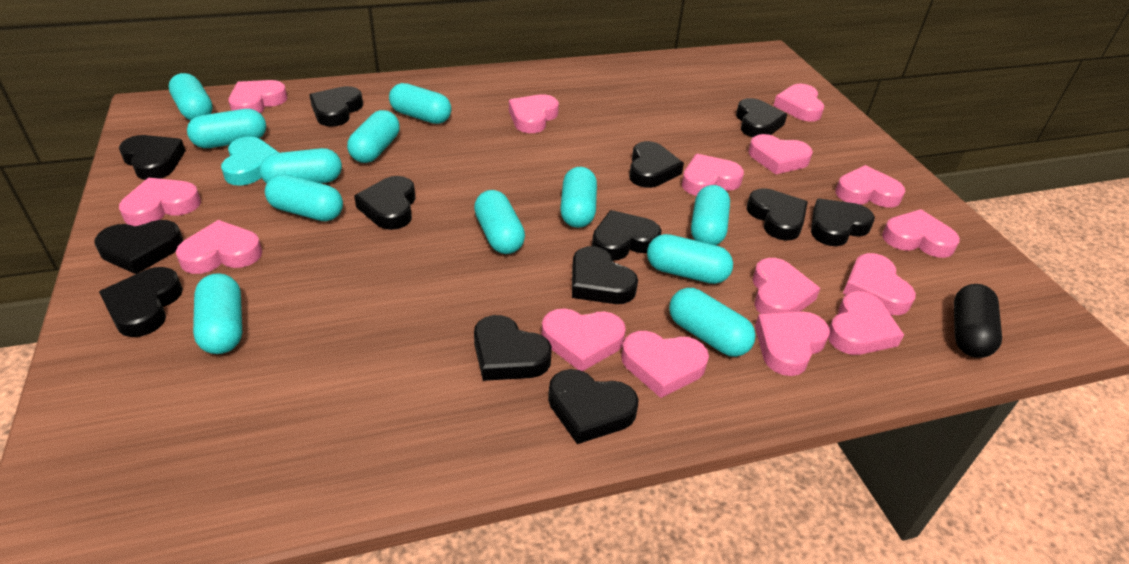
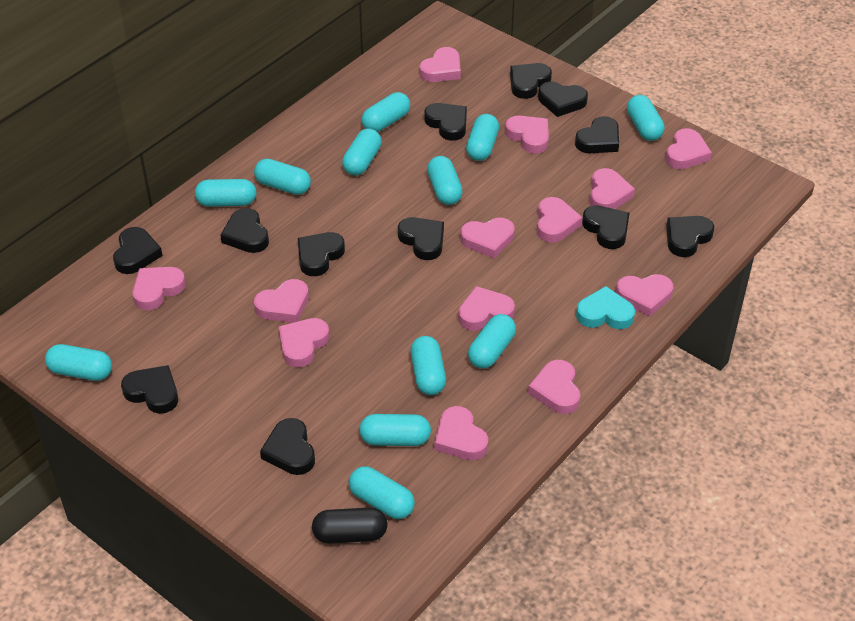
black heart: [94,220,183,274] [99,267,183,337] [119,135,186,180] [309,86,363,127] [354,176,416,230] [474,315,552,381] [548,369,639,444] [572,246,638,304] [592,210,662,261] [629,141,684,188] [736,98,787,138] [747,188,808,241] [811,199,875,246] = 13 -> [113,227,163,274] [121,365,178,414] [220,208,269,253] [260,418,315,475] [298,232,345,276] [398,217,444,260] [424,103,467,141] [510,63,552,99] [538,82,588,117] [575,116,619,153] [582,205,630,249] [666,216,714,257] = 12
pink heart: [119,177,201,226] [176,220,262,274] [229,80,288,113] [509,94,559,133] [542,308,626,371] [621,331,709,398] [682,154,744,196] [748,134,813,174] [752,258,821,314] [755,312,830,376] [773,84,824,122] [828,291,904,355] [836,165,905,208] [843,253,916,315] [882,209,960,258] = 15 -> [133,267,186,310] [254,279,309,323] [279,318,329,367] [419,47,461,82] [434,406,488,460] [458,286,515,331] [460,218,515,258] [505,116,549,154] [528,360,580,414] [537,197,583,243] [590,168,635,209] [616,274,673,317] [665,128,712,169] = 13

